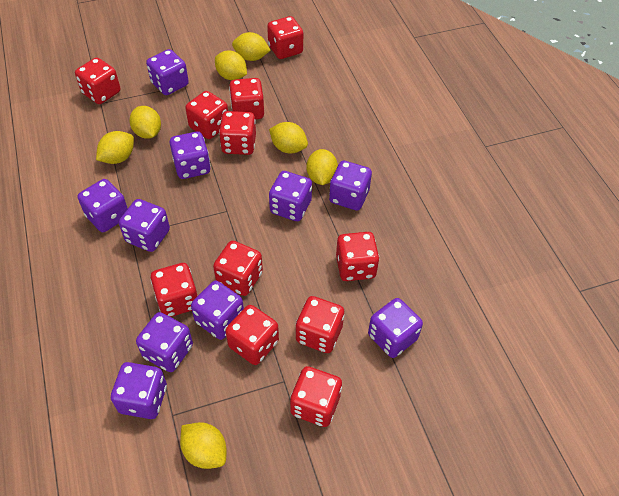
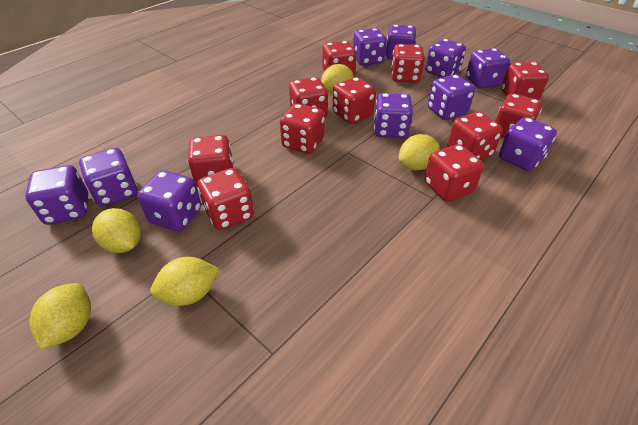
yellow lemon: [96,131,134,164] [130,106,161,139] [180,422,227,469] [215,50,247,80] [232,32,270,61] [269,122,308,153] [306,149,338,185] = 7 -> [29,283,91,350] [92,208,141,253] [150,257,219,306] [321,64,353,94] [399,134,439,170] = 5

